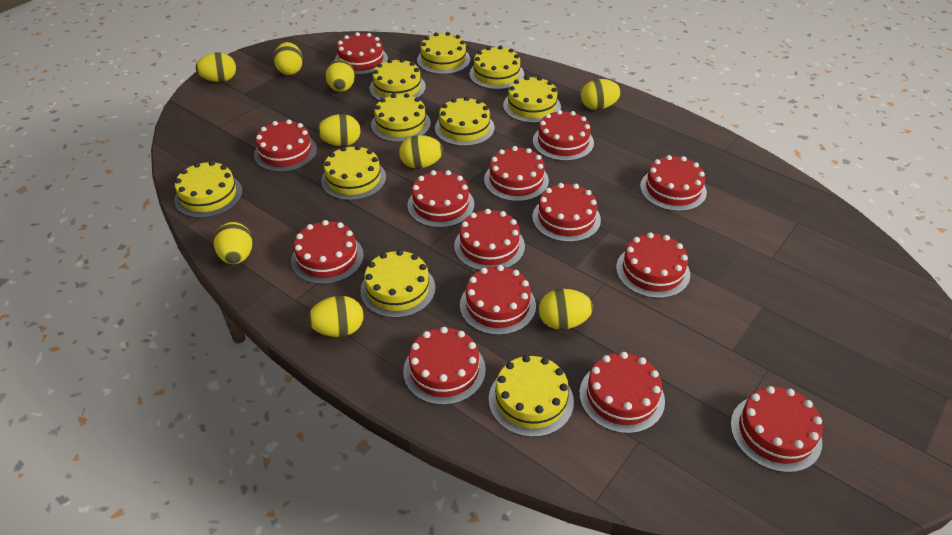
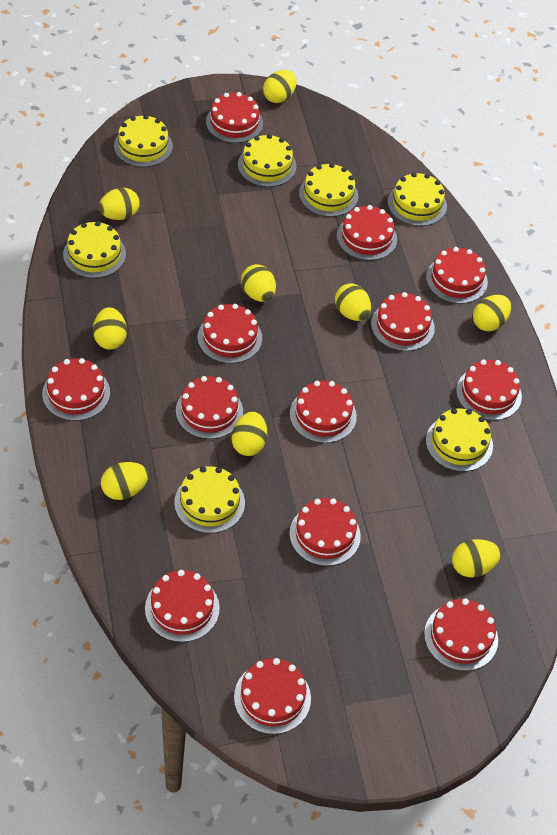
red cake: [254,120,317,172] [291,220,364,284] [334,32,388,75] [403,327,486,405] [407,170,474,228] [454,209,525,270] [460,265,536,335] [484,146,549,201] [532,183,601,242] [533,110,594,161] [579,352,665,434] [616,232,690,298] [640,155,707,211] [731,386,823,473] = 14 -> [42,358,110,421] [145,570,220,642] [176,376,243,439] [198,304,262,363] [206,92,263,143] [234,658,311,734] [289,498,361,566] [290,381,357,443] [337,205,397,260] [371,292,435,351] [424,598,498,671] [426,247,488,304] [456,360,522,421] = 13
yellow cake: [174,161,242,218] [321,145,386,200] [360,250,435,318] [369,58,426,101] [371,93,431,142] [417,32,470,74] [435,96,495,146] [469,46,524,90] [489,355,574,437] [503,76,561,123] = 10 -> [63,221,126,278] [114,115,173,167] [174,466,245,533] [238,134,296,187] [299,163,358,217] [388,172,447,226] [426,408,493,472] = 7

